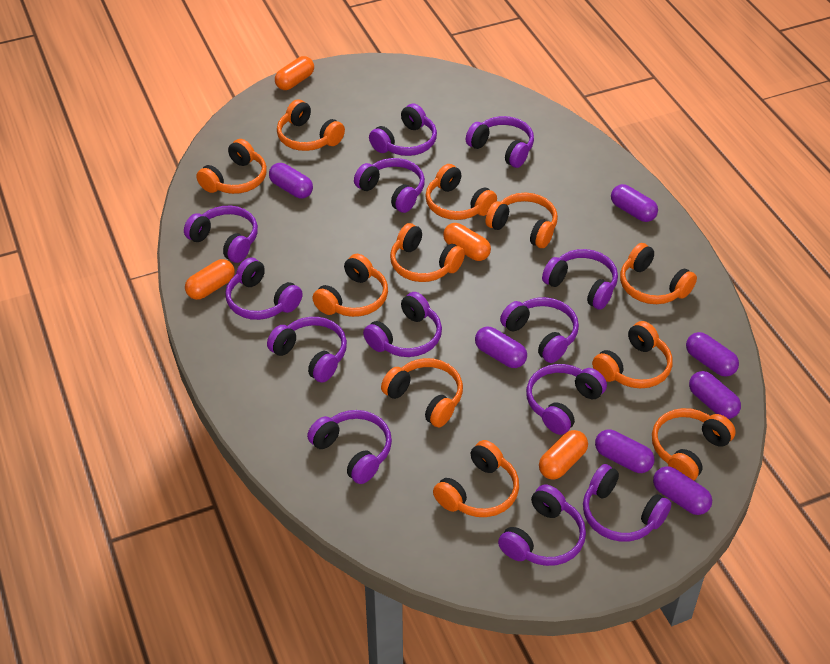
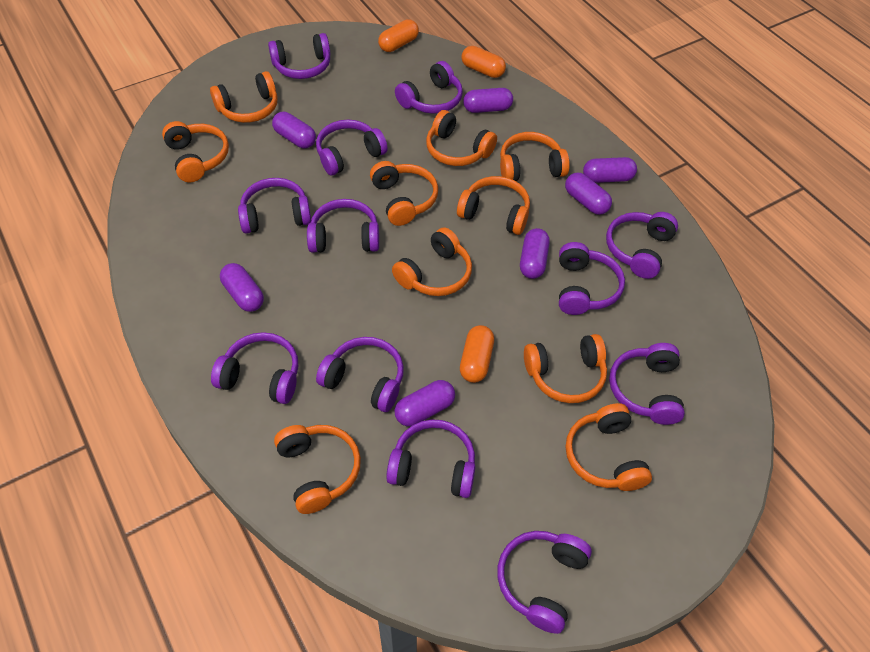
orange capsule: [185,259,235,300] [275,56,314,90] [443,223,491,261] [539,430,588,480] = 4 -> [378,19,419,52] [460,325,494,383] [461,46,506,78] = 3
orange headphones: [196,139,267,194] [277,99,345,151] [312,254,388,317] [381,358,463,427] [390,223,465,282] [425,164,497,220] [433,440,519,517] [485,193,558,248] [592,321,673,388] [620,243,697,304] [652,408,736,480] = 11 -> [162,121,229,182] [210,71,278,123] [274,425,361,514] [370,161,438,226] [392,227,472,296] [426,110,497,166] [457,176,530,235] [500,132,570,181] [524,334,607,403] [566,403,652,491] = 10
purple headphones: [184,206,258,263] [225,258,303,320] [267,317,347,383] [307,410,392,484] [354,158,425,213] [363,292,442,357] [369,104,437,156] [466,116,534,168] [498,485,586,566] [500,297,579,363] [526,364,607,435] [542,249,618,310] [583,464,672,542] = 13 -> [211,332,298,404] [238,178,311,234] [268,33,330,79] [307,199,379,253] [316,120,388,175] [316,337,404,412] [386,419,476,498] [395,61,463,114] [497,531,592,634] [559,242,625,315] [606,212,678,279] [609,343,685,425] = 12

